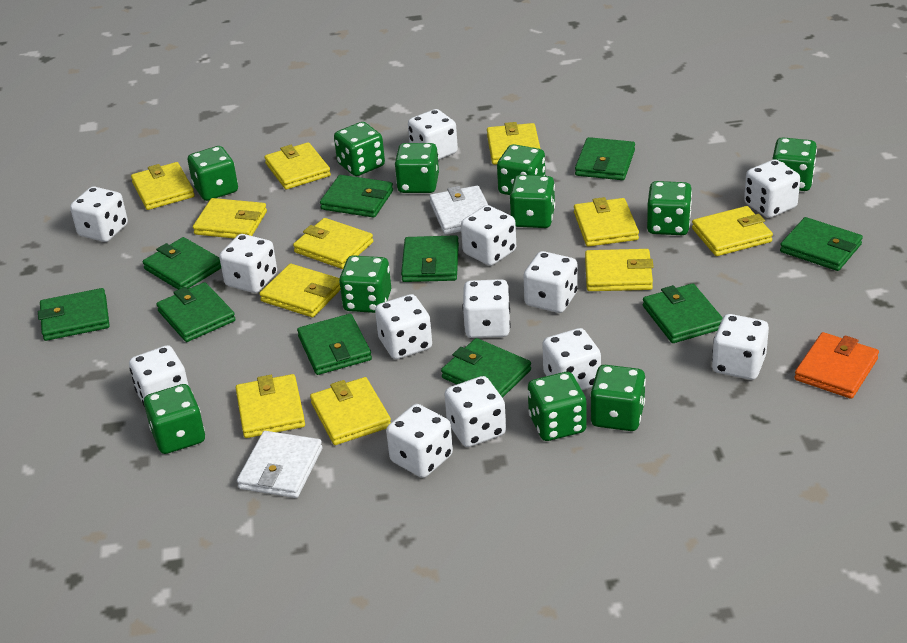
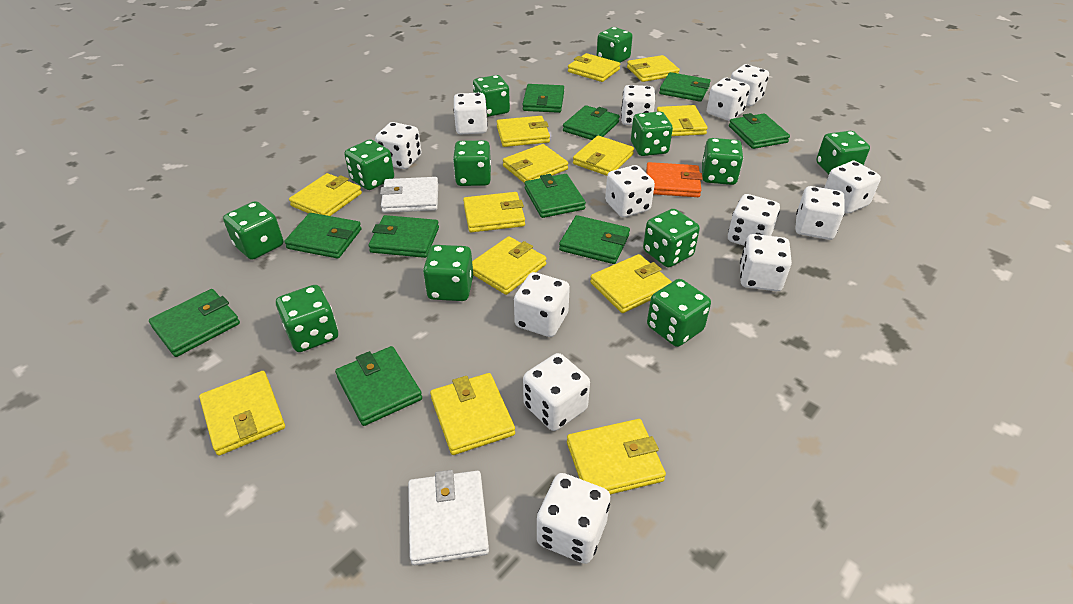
green dice: [144,384,205,454] [188,146,238,201] [334,122,385,176] [339,255,391,313] [395,143,439,193] [497,144,545,195] [509,175,555,228] [528,372,586,441] [590,365,646,431] [647,181,692,235] [772,137,817,191] = 11 -> [223,201,283,260] [276,285,338,352] [344,139,394,190] [423,245,473,301] [453,140,491,186] [473,75,510,117] [597,27,633,63] [631,111,673,156] [643,209,700,267] [647,279,711,347] [702,138,743,185] [816,131,870,174] = 12
yellow wallet: [131,162,195,210] [193,198,267,238] [236,374,305,438] [260,264,340,317] [265,142,331,190] [293,218,373,269] [310,377,391,445] [487,122,540,165] [574,197,639,247] [585,249,654,291] [692,206,773,256] = 11 -> [199,371,285,456] [289,173,362,216] [430,373,515,455] [463,192,525,232] [472,236,547,295] [497,116,550,147] [503,144,568,183] [567,419,666,494] [568,53,620,82] [573,136,634,176] [590,254,672,313] [627,55,680,82] [657,105,707,136] = 13

